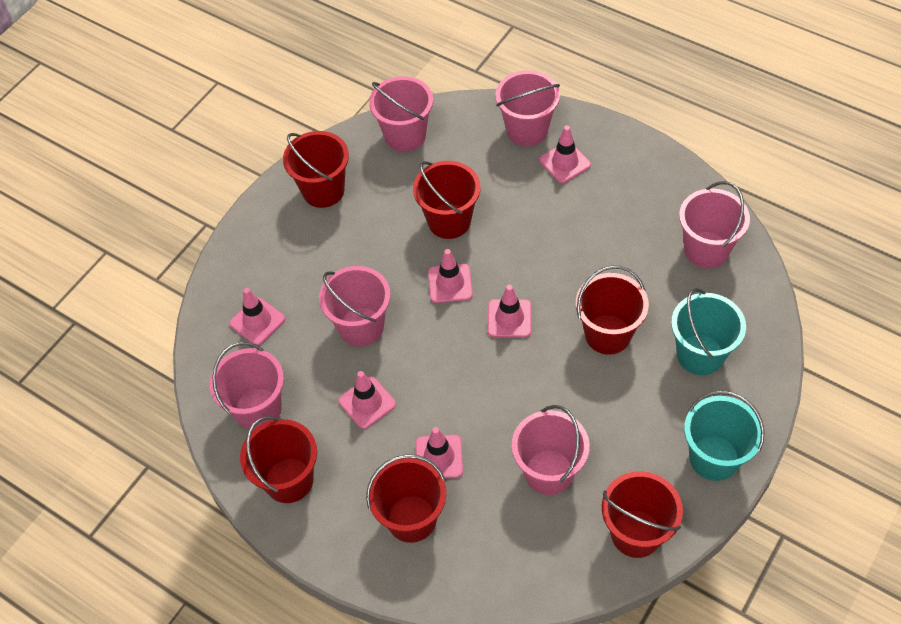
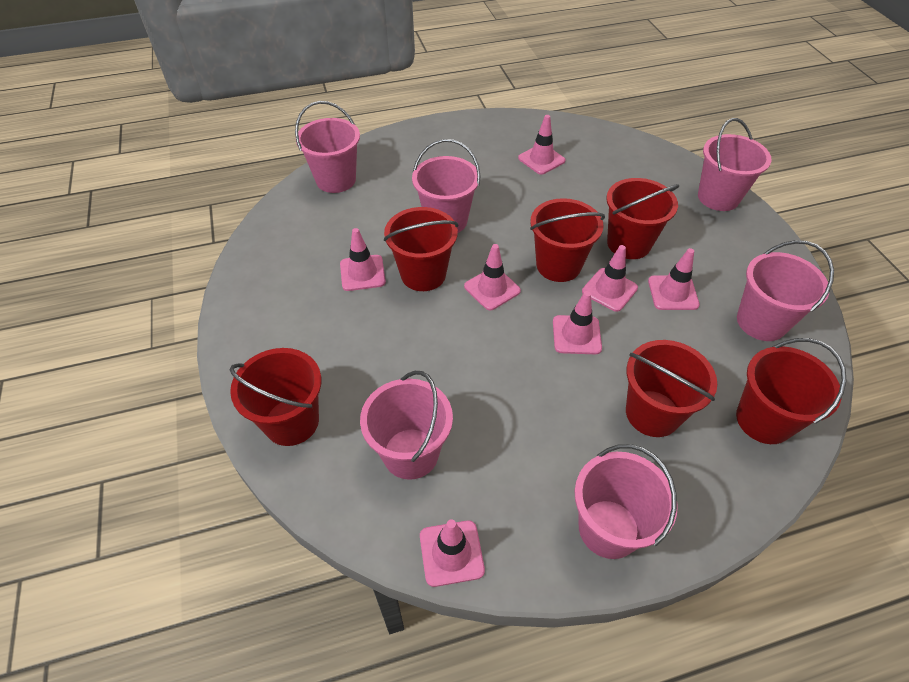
pink traffic cone: [230,288,285,345] [339,371,396,429] [416,427,463,479] [428,249,473,303] [488,285,531,338] [539,126,591,183] = 6 -> [340,228,386,291] [420,519,485,587] [464,244,521,310] [518,115,566,175] [553,291,602,354] [582,245,638,312] [648,248,700,310] = 7
turquoise bucket: [671,288,746,375] [684,391,765,481] = 2 -> none = 0

